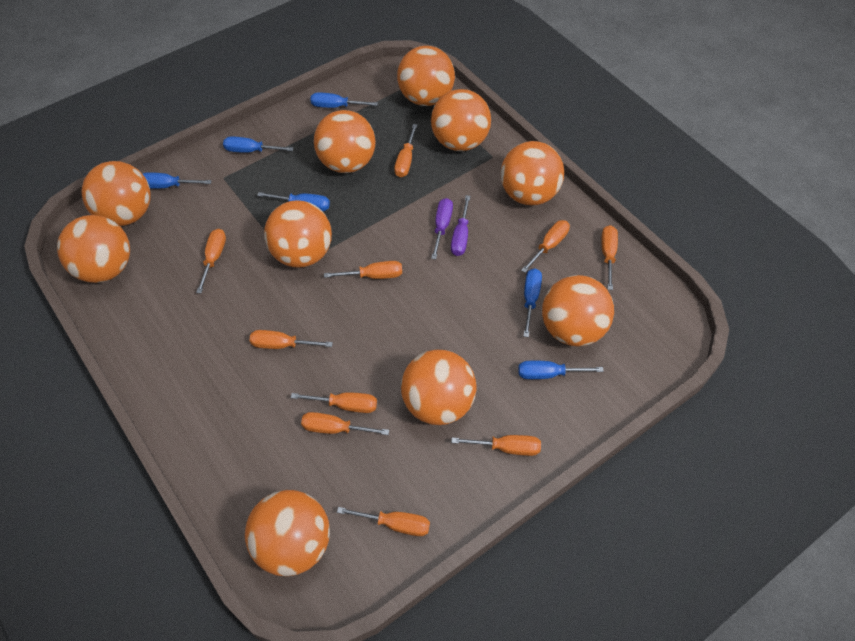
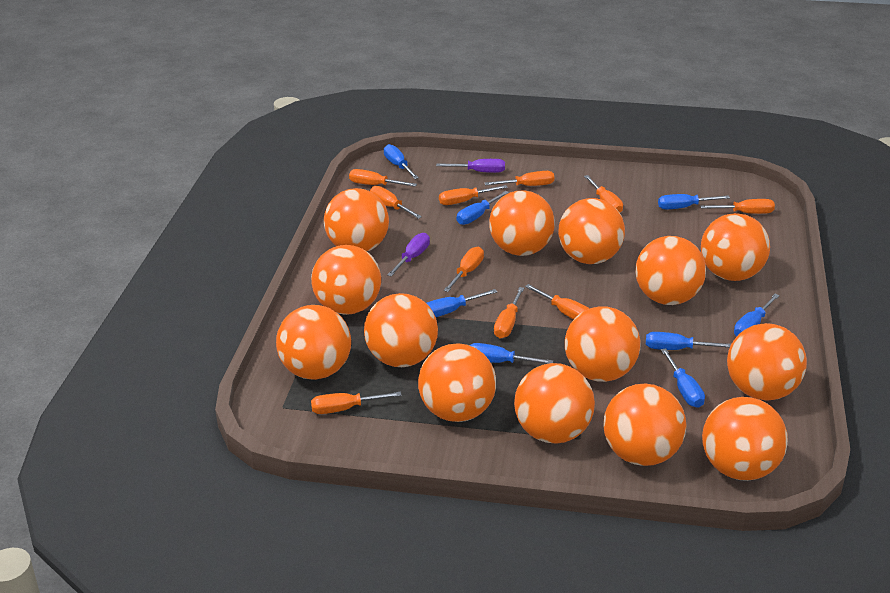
blue screwdriver: [143,172,212,189] [223,136,293,153] [257,192,330,211] [310,92,378,108] [518,361,604,379] [523,269,542,337] = 6 -> [384,144,419,179] [426,289,497,317] [457,191,509,225] [469,343,553,364] [646,332,731,350] [658,194,730,209] [661,348,705,408] [734,294,780,336] = 8
orange ball: [57,215,130,283] [81,161,151,226] [245,490,330,576] [264,200,332,268] [314,110,376,173] [397,46,455,106] [401,350,477,425] [431,89,491,151] [501,141,564,205] [542,275,614,346] = 10 -> [276,305,351,380] [311,245,381,315] [324,188,389,251] [364,293,438,367] [418,344,496,422] [489,190,555,256] [514,363,595,444] [558,198,625,264] [565,306,640,382] [603,384,687,466] [635,236,706,305] [701,213,770,281] [702,397,788,481] [727,323,807,401] = 14

